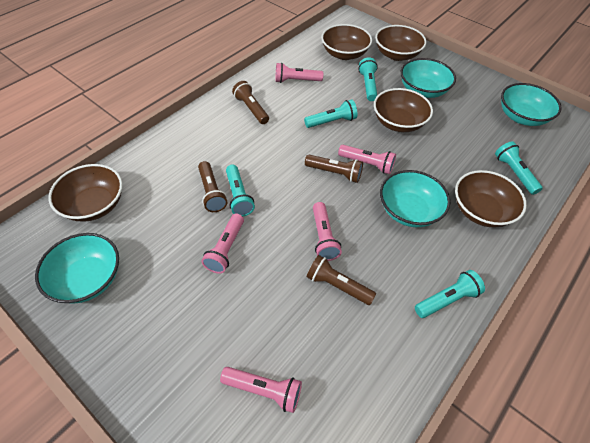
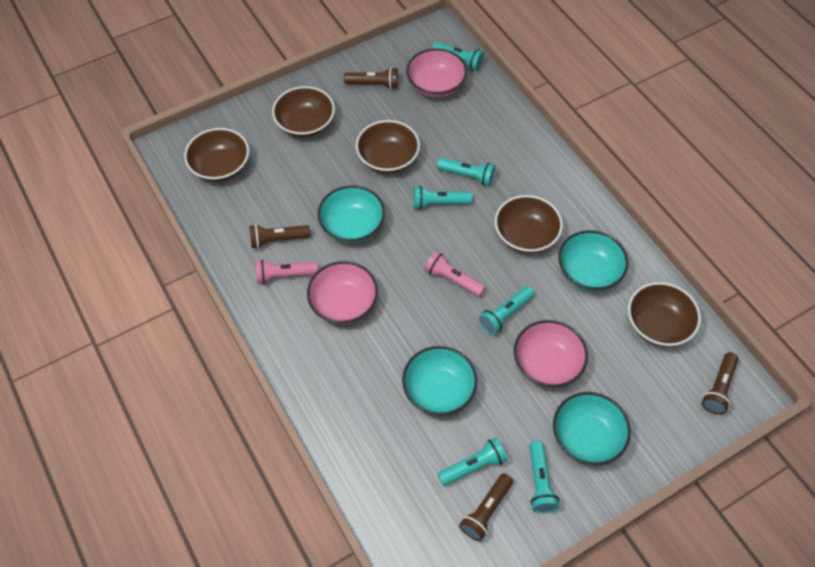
pink bowl: none = 0 -> [307,261,378,324] [406,48,467,98] [514,320,588,387] = 3
pink flashlight: [201,213,244,274] [220,367,302,413] [275,63,323,83] [313,202,342,261] [338,145,396,174] = 5 -> [256,259,318,284] [425,251,485,297] = 2
turquoise flashlight: [226,165,255,216] [304,99,358,128] [358,57,378,101] [415,270,485,318] [495,141,543,195] = 5 -> [413,186,472,209] [432,41,485,71] [437,157,496,186] [438,437,507,486] [479,286,534,335] [529,441,559,513] = 6

